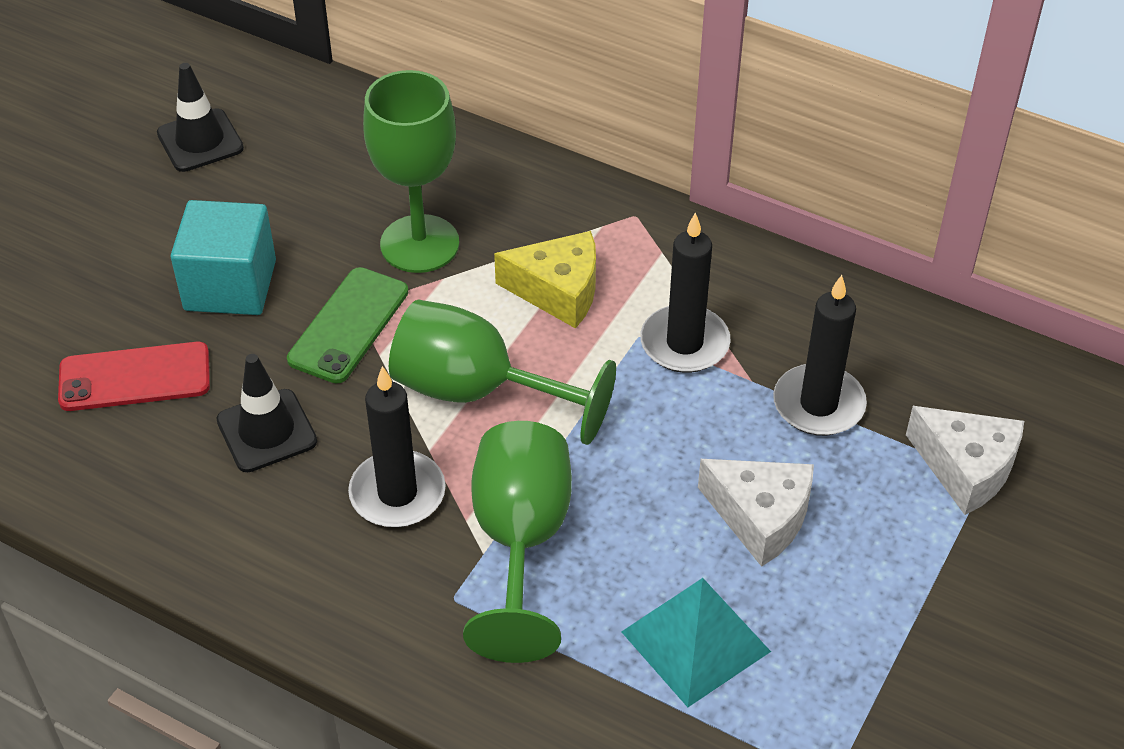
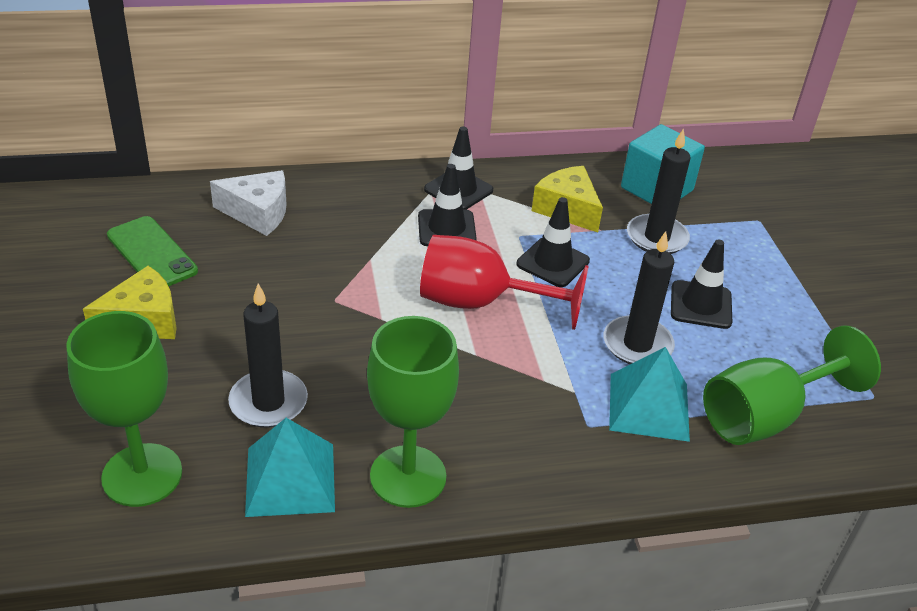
black traffic cone: [157,63,244,172] [216,354,317,472] = 2 -> [418,164,477,246] [424,126,493,210] [516,197,590,287] [671,240,732,329] = 4
red goblet: none = 0 -> [420,235,589,330] = 1
red phone: [58,342,210,411] = 1 -> none = 0
turquoise pyramid: [621,578,771,707] = 1 -> [245,418,335,517] [609,347,690,442] = 2
white cheese: [698,459,814,567] [906,406,1024,515] = 2 -> [210,170,286,236] = 1
yellow cheese: [494,231,596,329] = 1 -> [83,266,177,339] [532,166,603,232] = 2

